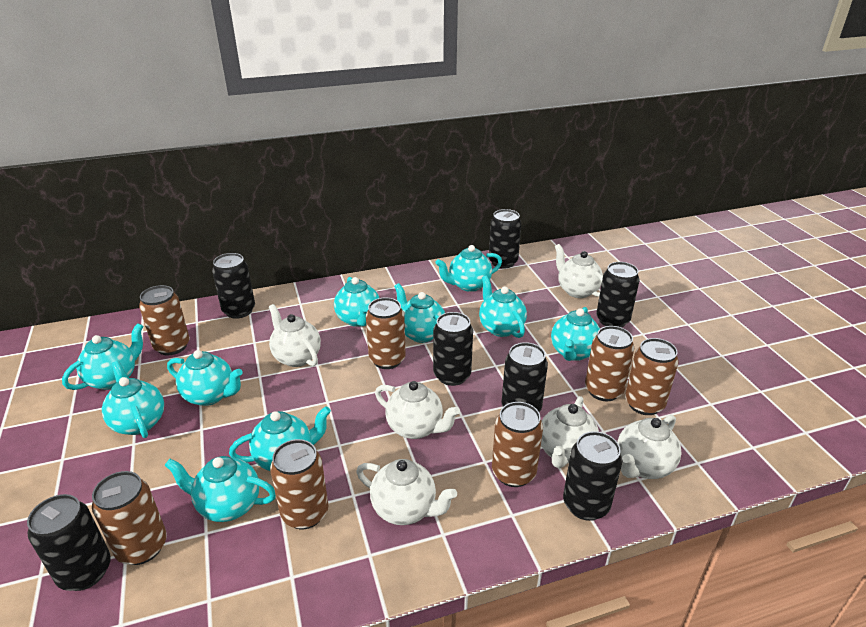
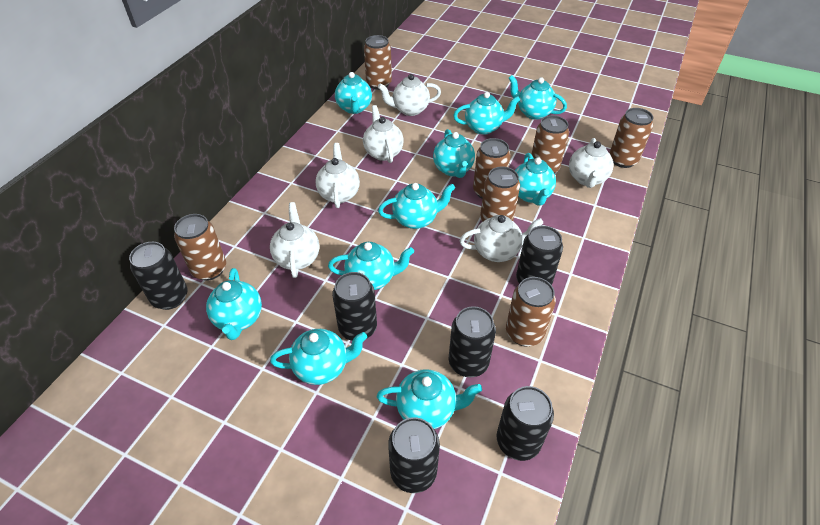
black can: [27,494,111,591] [212,253,255,319] [433,312,473,386] [489,209,521,269] [501,342,548,412] [563,431,622,521] [596,262,640,328] = 7 -> [129,242,188,310] [332,272,377,341] [388,417,440,493] [449,306,496,377] [497,386,554,461] [516,226,563,285] = 6

